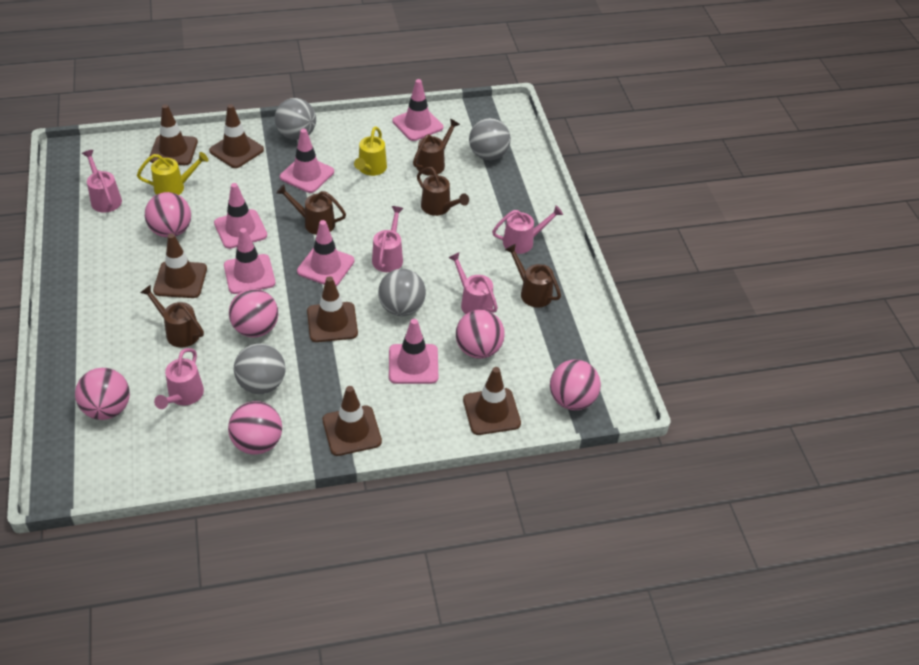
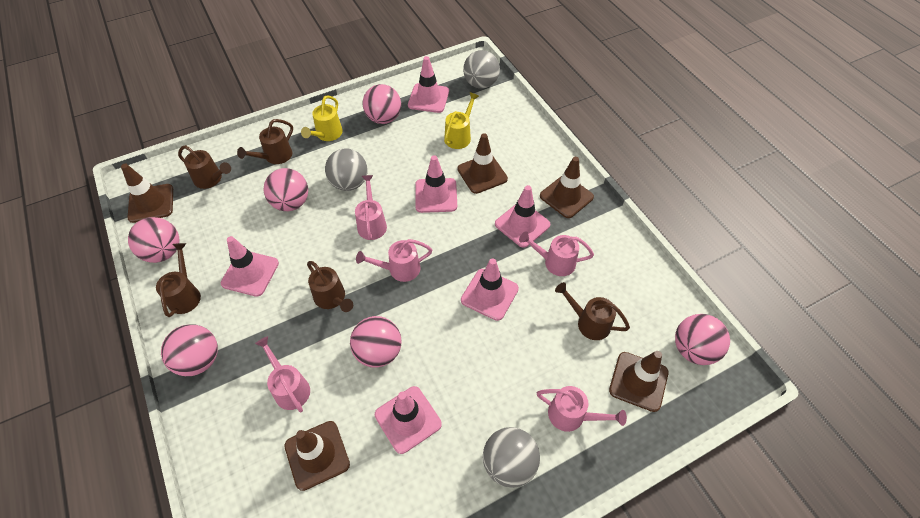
brown traffic cone: [149,104,198,165] [153,233,207,298] [209,104,264,168] [307,276,358,342] [323,386,382,456] [463,367,521,435] = 6 -> [121,164,173,223] [284,421,350,491] [457,133,508,194] [540,157,594,218] [609,351,668,412] = 5
grey ball: [234,343,285,394] [275,98,316,140] [378,269,426,316] [469,118,511,160] = 4 -> [325,148,368,191] [463,50,500,88] [483,427,540,488] = 3

